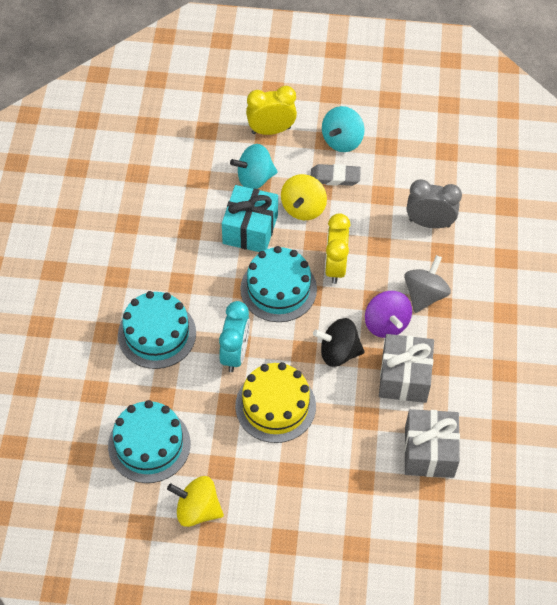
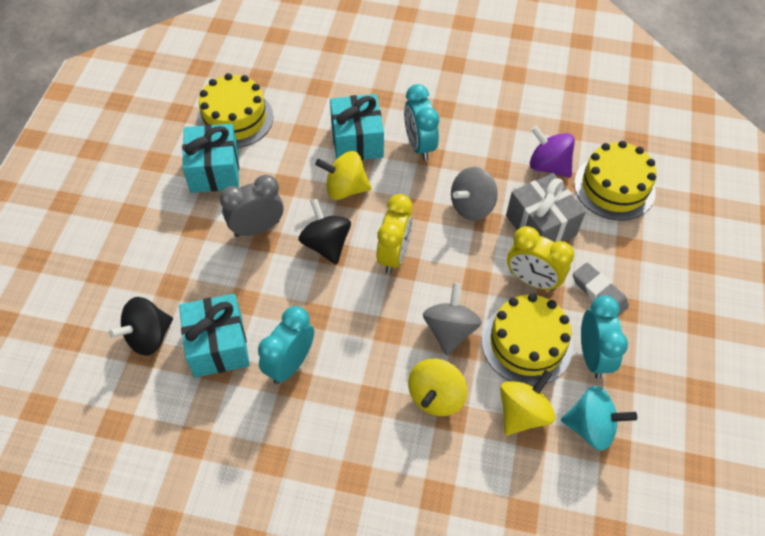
black spinning top: [313,318,365,367] = 1 -> [109,297,173,356] [299,199,351,265] = 2
grey gift: [379,334,434,403] [404,409,460,478] = 2 -> [506,173,586,242] = 1
grey spinning top: [404,255,451,313] = 1 -> [423,283,482,356] [451,167,498,221] = 2
turquoise cake: [108,400,190,483] [118,291,196,369] [240,246,317,322] = 3 -> none = 0
turquoise clock: [219,301,250,372] = 1 -> [258,306,314,384] [404,84,439,161] [581,295,628,379] = 3
turquoise gift: [222,185,278,252] = 1 -> [179,294,250,377] [182,124,239,193] [330,94,384,160] = 3
turquoise spinning top: [230,144,278,189] [322,106,364,152] = 2 -> [561,386,637,451] = 1
yellow cake: [235,362,316,443] = 1 -> [197,73,274,148] [482,293,573,386] [574,141,657,221] = 3
yellow spinning top: [167,476,224,527] [281,174,327,220] = 2 -> [315,151,372,200] [408,359,467,416] [500,370,556,435] = 3

